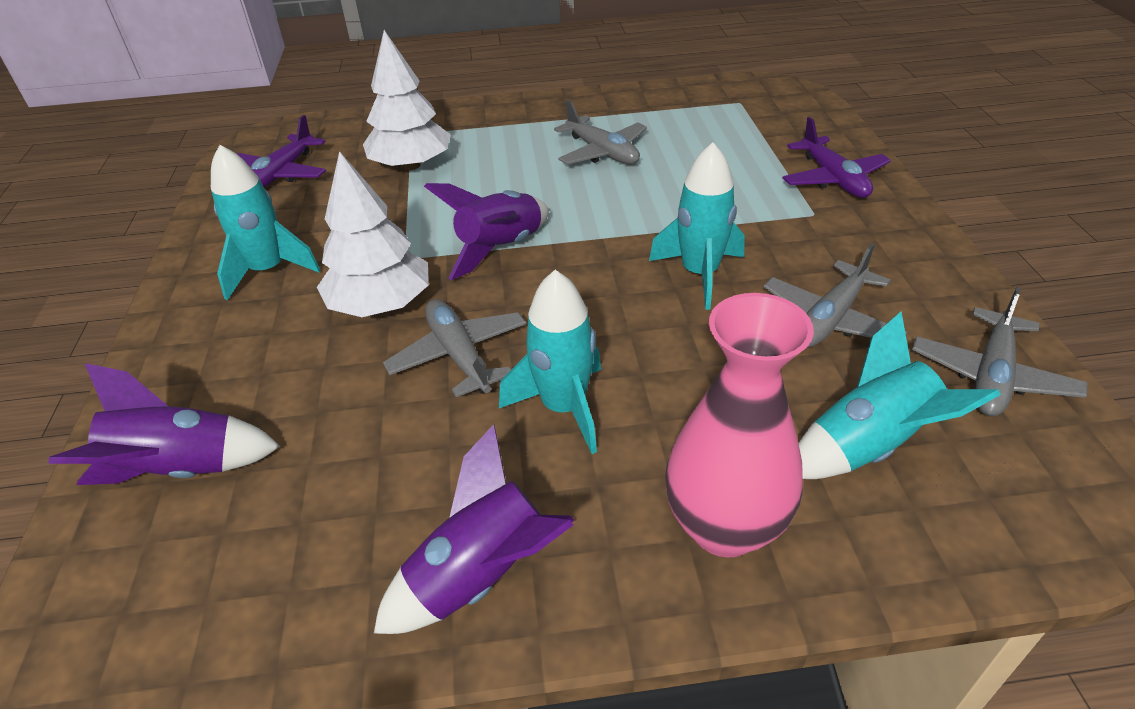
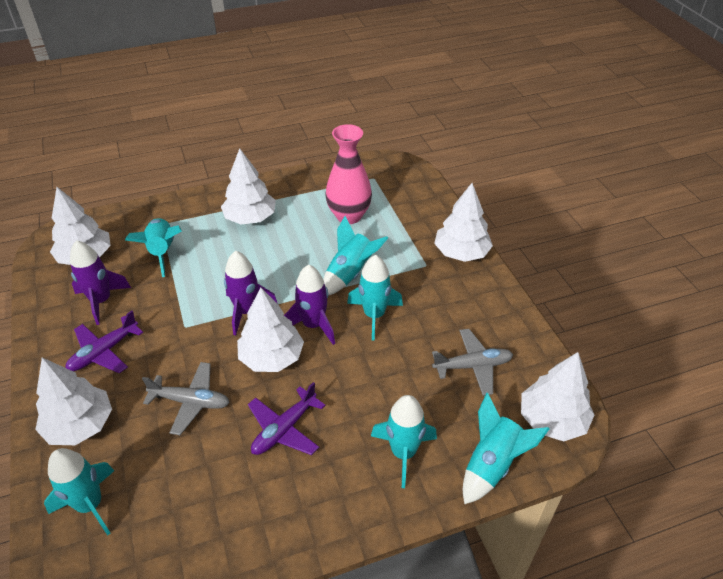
grey plane: [383,299,526,397] [554,100,647,165] [763,243,907,347] [912,287,1088,416] = 4 -> [142,362,230,435] [432,329,513,396] = 2
turquoise rocket: [211,145,320,300] [499,270,601,454] [649,142,745,310] [798,312,1001,479] = 4 -> [44,448,114,536] [125,218,182,277] [323,216,388,296] [347,255,403,341] [371,395,437,488] [463,393,550,504] = 6
white tree: [317,151,429,317] [363,30,451,170] = 2 -> [35,357,112,445] [50,187,111,265] [221,148,276,225] [237,288,304,372] [434,183,493,262] [521,352,594,441] = 6

